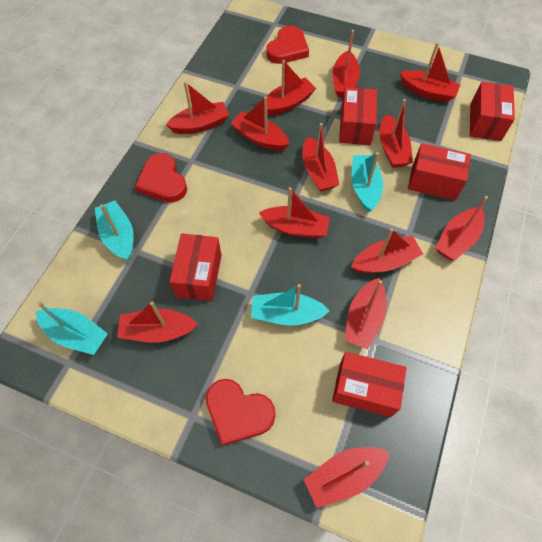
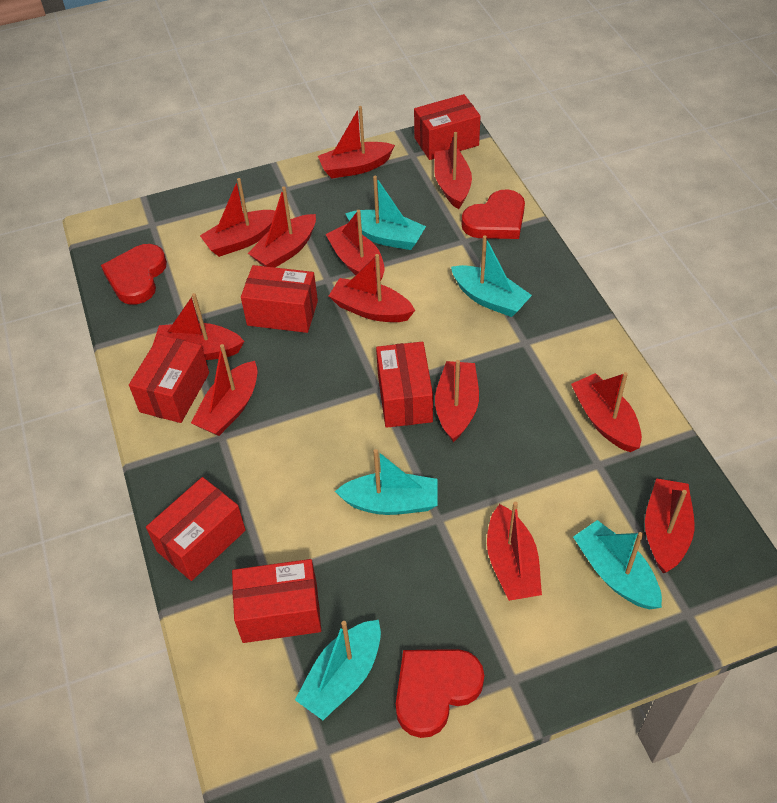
red boat: [117,301,198,343] [166,81,229,134] [230,96,289,151] [259,187,330,238] [267,60,316,115] [302,123,340,192] [304,447,389,508] [333,30,360,97] [344,278,387,349] [351,228,423,274] [379,99,413,168] [400,43,460,102] [435,196,488,261] = 13 -> [152,293,244,360] [191,344,258,436] [200,178,275,257] [248,186,316,268] [318,106,395,178] [325,210,385,283] [329,254,415,322] [434,132,472,209] [435,360,479,442] [487,502,542,601] [571,372,642,452] [645,478,695,573] = 12
red box: [169,234,221,301] [332,352,406,417] [339,87,377,145] [408,143,471,200] [470,82,515,141] = 5 -> [129,335,209,423] [146,477,246,581] [232,559,321,643] [241,265,318,333] [376,342,433,428] [414,94,481,160] = 6
turquoise boat: [36,302,108,355] [95,201,134,261] [251,284,330,326] [351,152,383,213] = 4 -> [295,620,381,720] [335,449,438,515] [345,176,426,250] [451,235,532,317] [573,520,662,610] = 5

